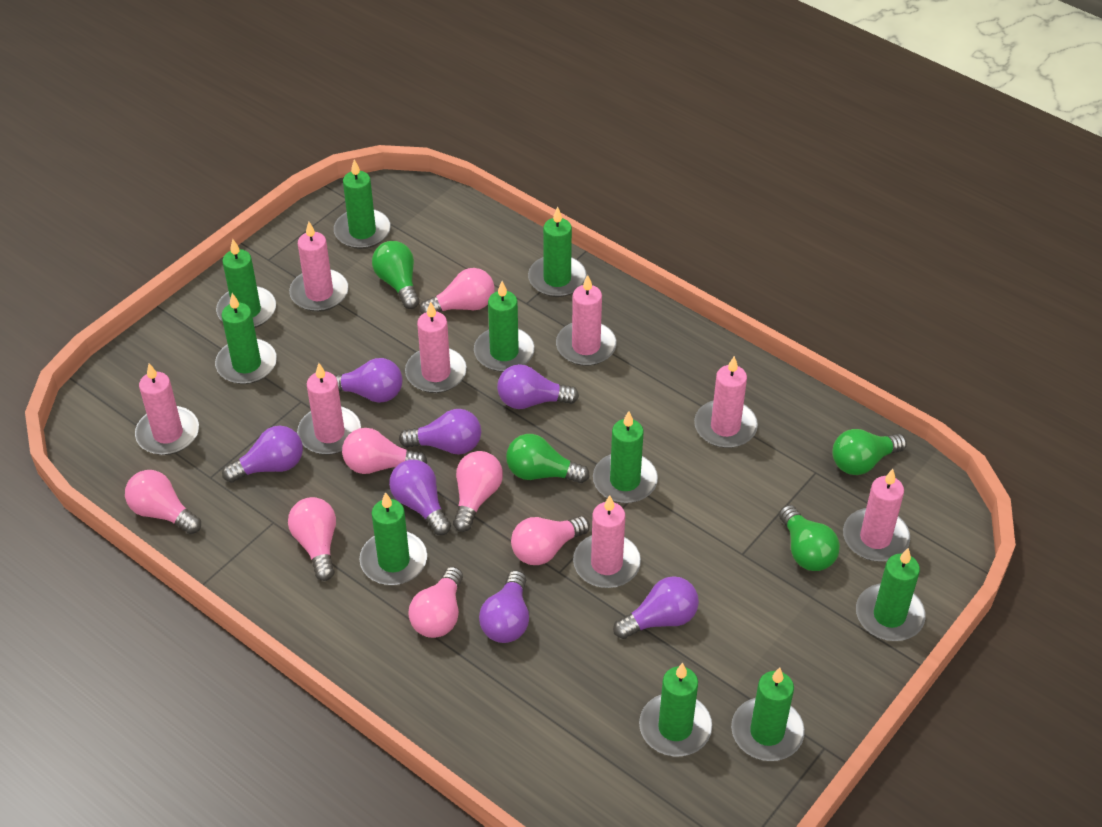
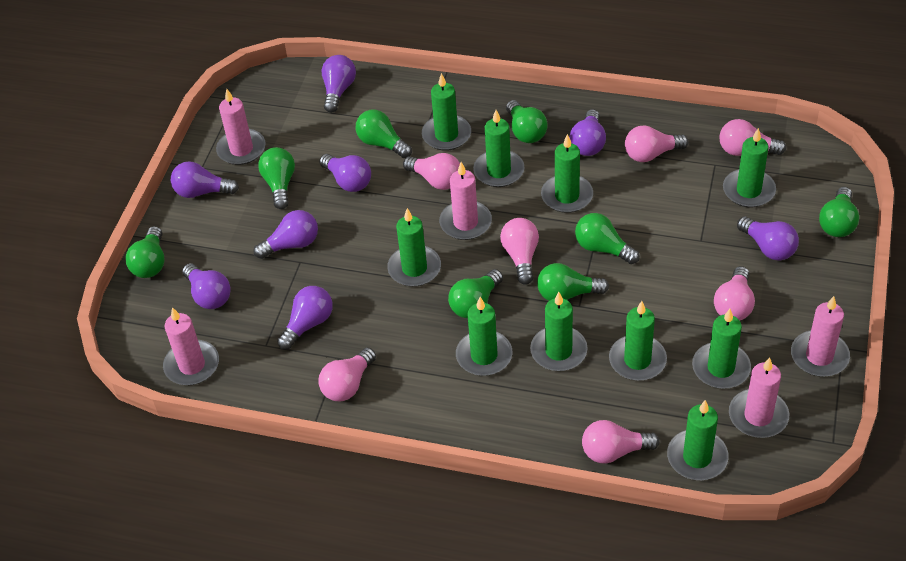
green light bulb: [372,241,420,309] [506,434,590,483] [779,505,840,571] [832,429,907,475] = 4 -> [125,226,164,278] [258,147,295,209] [356,110,412,158] [448,269,503,318] [506,100,548,143] [537,263,609,301] [575,213,640,264] [819,187,859,237] = 8
pink candle: [135,363,199,455] [289,221,349,312] [297,363,361,455] [405,301,467,393] [556,275,617,366] [573,495,641,588] [694,356,758,448] [843,469,910,562] = 8 -> [163,307,219,385] [216,89,266,165] [439,162,492,240] [729,357,789,438] [791,296,850,377] = 5
purple light bulb: [222,426,303,483] [334,358,403,403] [389,460,451,535] [399,409,481,455] [479,570,529,643] [497,364,579,409] [613,576,699,639] = 7 -> [171,161,239,198] [182,263,231,309] [253,210,318,259] [277,286,333,350] [319,154,371,192] [322,55,356,113] [570,109,606,156] [737,216,799,260] = 8

